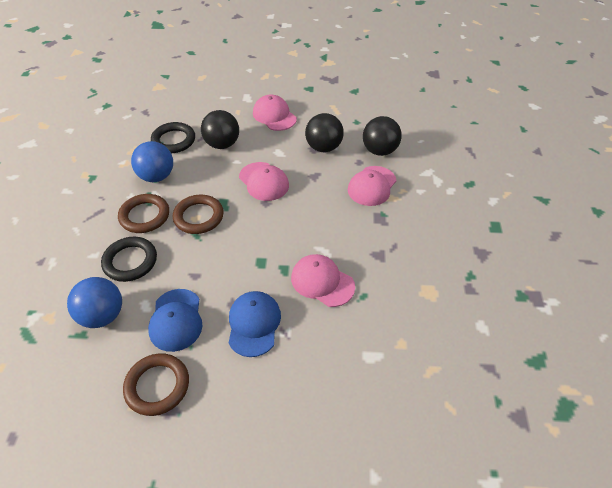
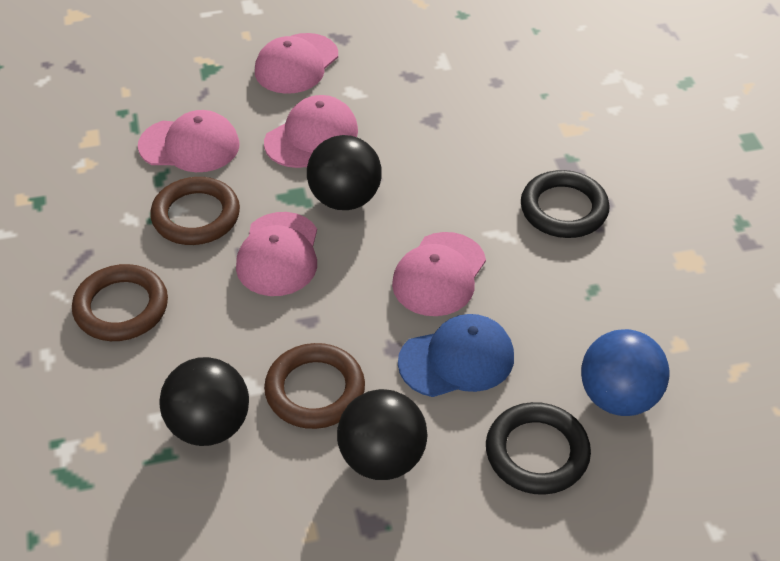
blue ball: [67,277,122,328] [131,141,173,182] = 2 -> [581,329,670,416] = 1
blue cap: [148,289,202,352] [229,291,281,357] = 2 -> [398,314,514,397] = 1
pink cap: [239,162,289,201] [253,95,297,131] [291,254,355,307] [348,166,397,206] = 4 -> [138,110,239,172] [236,212,317,296] [255,33,338,94] [264,95,358,168] [392,232,486,316] = 5

